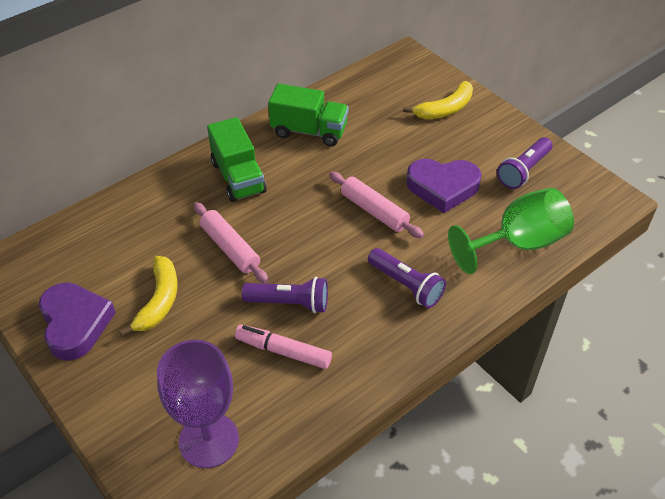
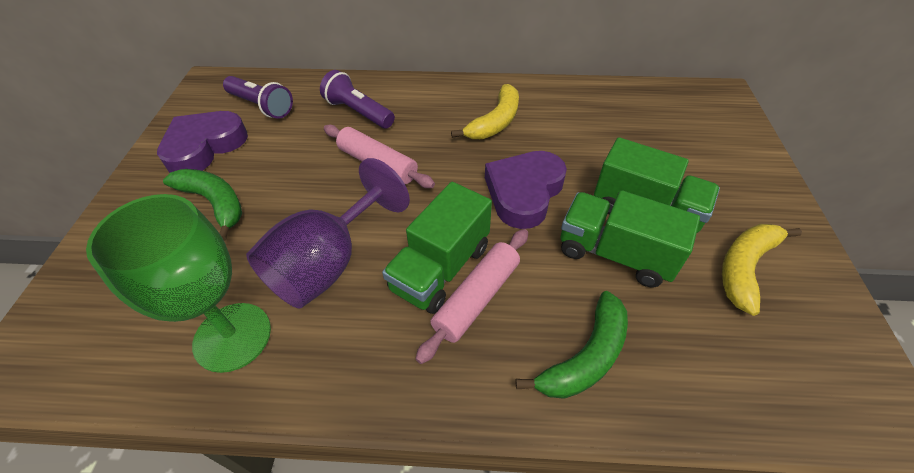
green banana: none = 0 -> [163,169,242,241] [516,291,628,399] = 2
green truck: [207,117,267,202] [268,83,349,146] = 2 -> [382,182,492,314] [561,190,700,287] [594,137,720,233] = 3
pink marker: [235,324,332,369] = 1 -> none = 0
purple flashlight: [242,277,328,313] [368,248,446,308] [497,137,553,189] = 3 -> [223,76,293,119] [320,70,395,128] = 2

